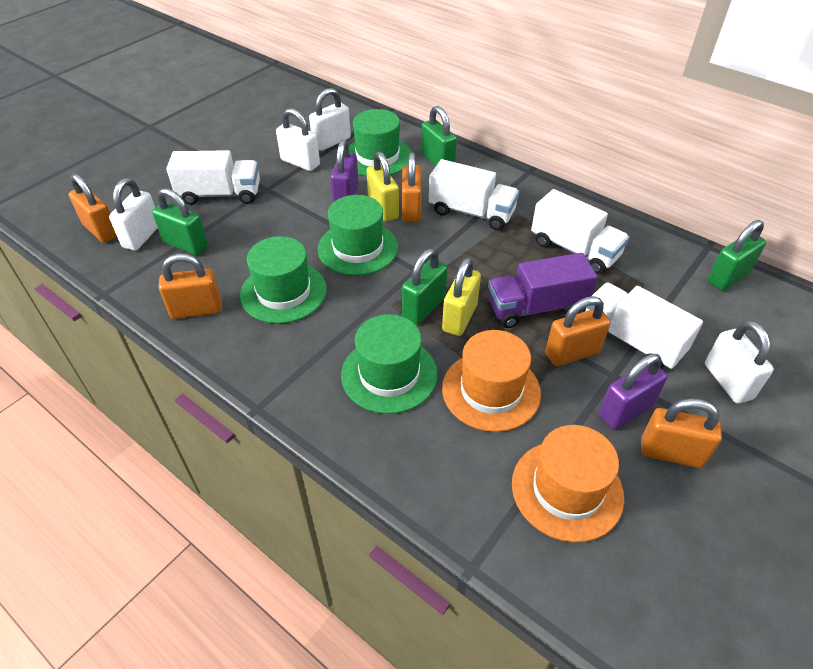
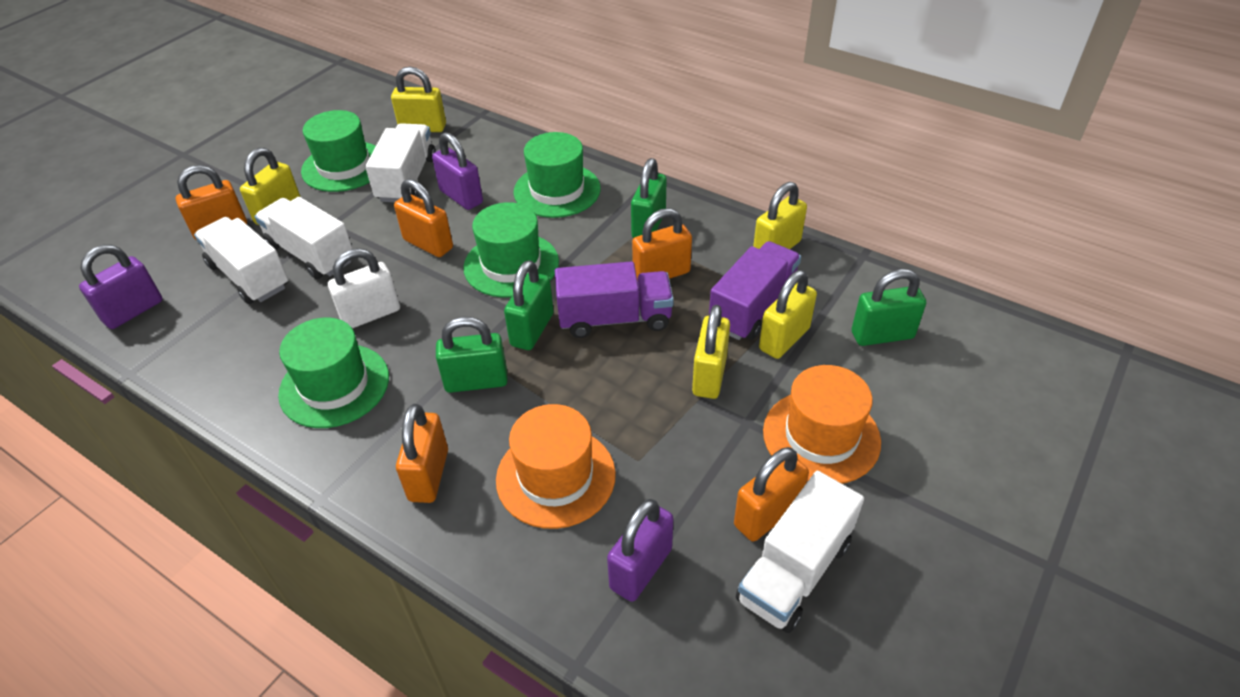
purple padlock: [330,140,358,202] [599,354,667,430] = 2 -> [79,245,162,329] [432,132,483,210] [607,499,673,602] = 3
purple truck: [488,253,598,328] = 1 -> [555,261,674,338] [709,241,801,340] = 2
white padlock: [109,178,158,250] [276,108,320,171] [309,88,351,151] [705,320,774,403] = 4 -> [328,248,400,329] = 1
yellow padlock: [366,152,399,222] [442,258,481,336] = 2 -> [240,148,301,225] [391,67,446,132] [692,305,730,399] [753,182,807,249] [759,270,817,359] = 5

